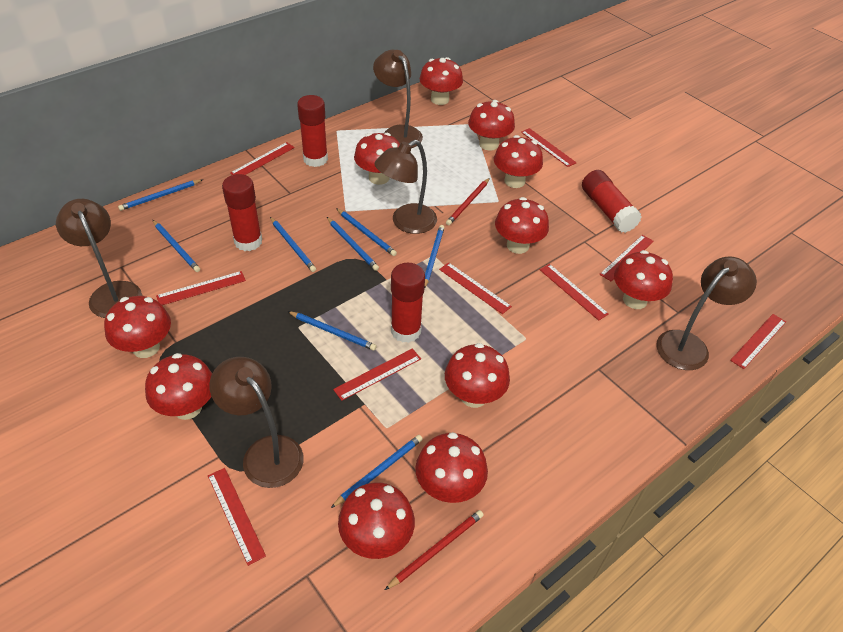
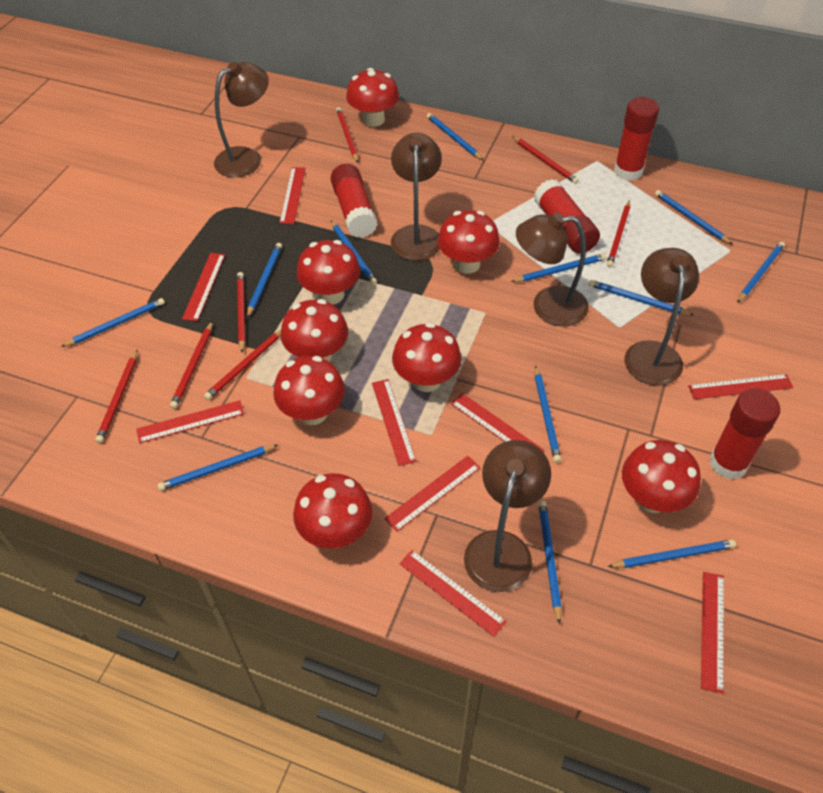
blue pencil: [118,179,203,211] [153,220,200,272] [270,217,316,272] [287,311,377,351] [327,217,379,271] [331,435,423,508] [336,208,397,256] [425,225,444,287] = 8 -> [61,298,165,347] [158,445,278,491] [246,243,282,318] [331,220,377,285] [427,113,483,160] [511,253,606,282] [535,365,561,463] [538,500,562,624] [589,280,693,315] [607,539,736,568] [655,190,733,245] [737,242,785,303] = 12
red mushroom: [104,296,171,358] [145,353,212,420] [338,482,415,559] [354,133,400,185] [415,432,488,503] [420,57,463,105] [445,343,510,408] [468,100,515,151] [494,135,543,188] [495,197,549,254] [614,250,673,309] = 11 -> [274,356,345,425] [281,299,348,361] [293,473,372,549] [296,240,360,304] [346,68,399,127] [392,323,461,392] [438,210,500,274] [622,440,701,513] = 8
red pencil: [385,510,484,590] [446,178,490,225] = 2 -> [95,350,137,443] [170,321,213,409] [204,330,281,400] [237,272,245,353] [336,107,358,163] [512,136,579,184] [607,200,630,267] = 7

